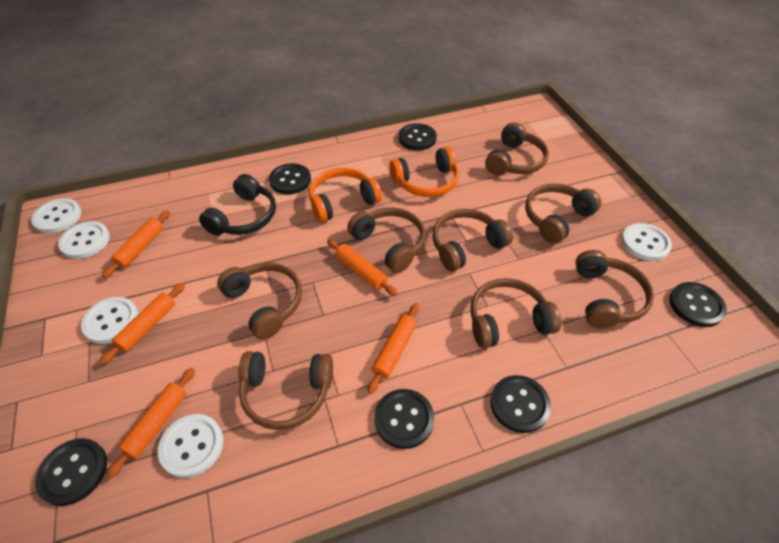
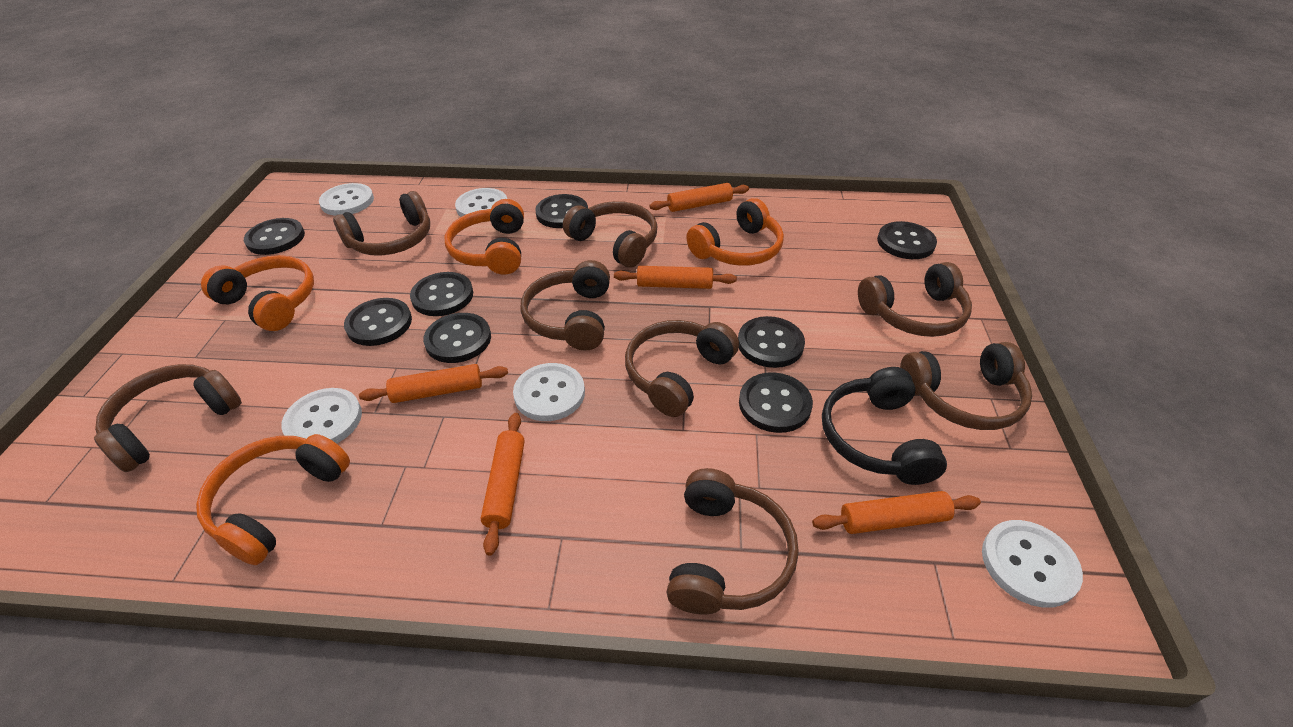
black button: [35,438,107,506] [269,163,311,194] [374,389,434,449] [399,123,437,150] [490,375,551,433] [669,282,727,327] = 6 -> [244,218,305,255] [344,298,412,346] [410,272,473,316] [423,313,491,363] [535,194,588,228] [738,316,805,368] [739,372,813,433] [877,221,937,259] = 8
orange headphones: [309,168,382,222] [389,147,459,197] = 2 -> [196,434,350,565] [201,255,314,331] [445,199,524,275] [686,198,784,266] = 4

